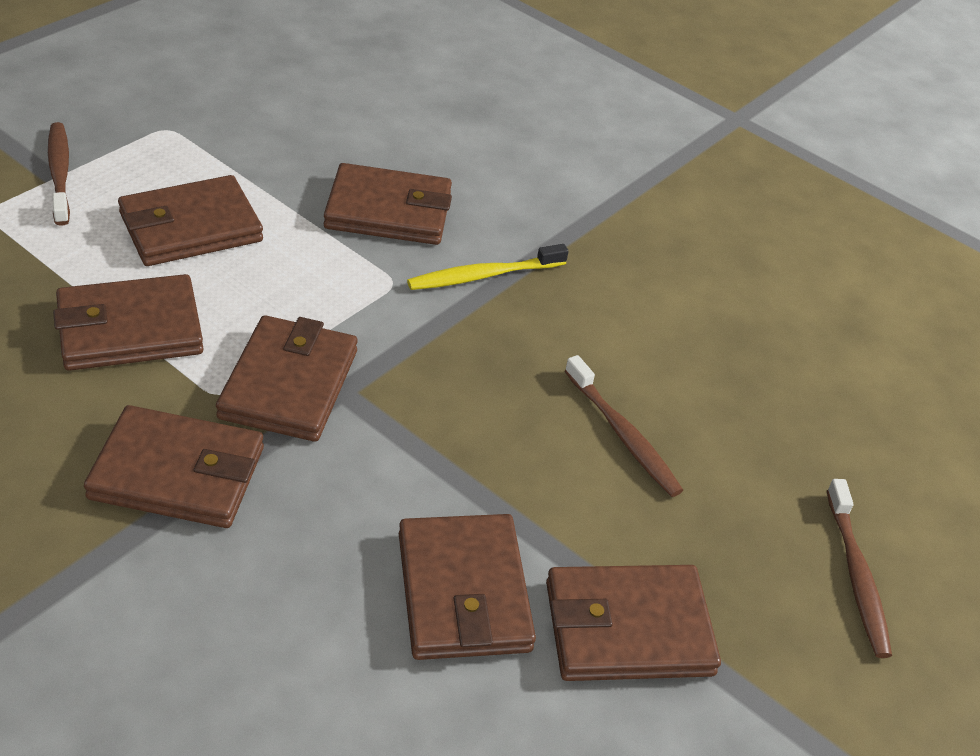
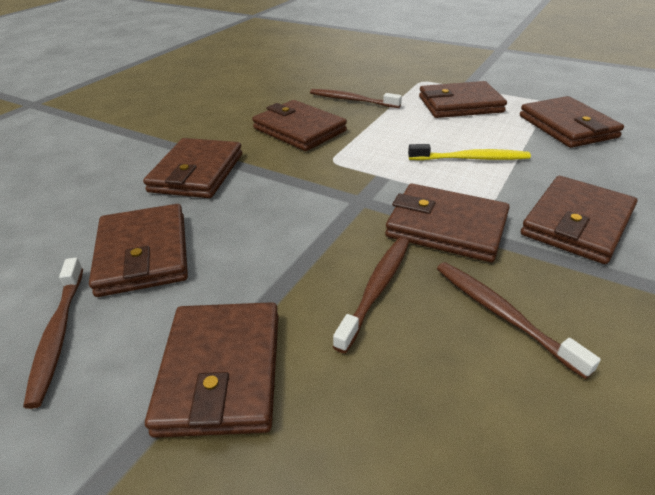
brown toothbrush: [48,122,70,226] [565,355,683,497] [827,479,892,658] = 3 -> [23,258,83,409] [310,89,402,108] [333,237,409,353] [437,262,601,379] = 4
brown wallet: [53,274,204,371] [84,405,264,528] [118,175,263,266] [216,315,358,442] [324,163,452,245] [399,514,536,660] [546,565,721,681] = 7 -> [89,204,188,297] [143,138,242,198] [145,302,279,438] [252,100,347,151] [385,184,510,262] [419,81,507,118] [520,96,624,148] [521,176,637,264] = 8

